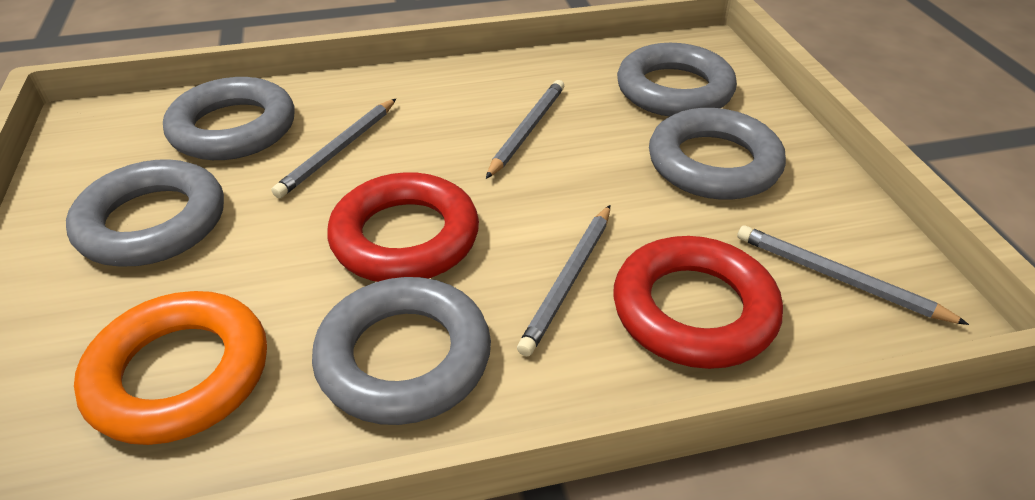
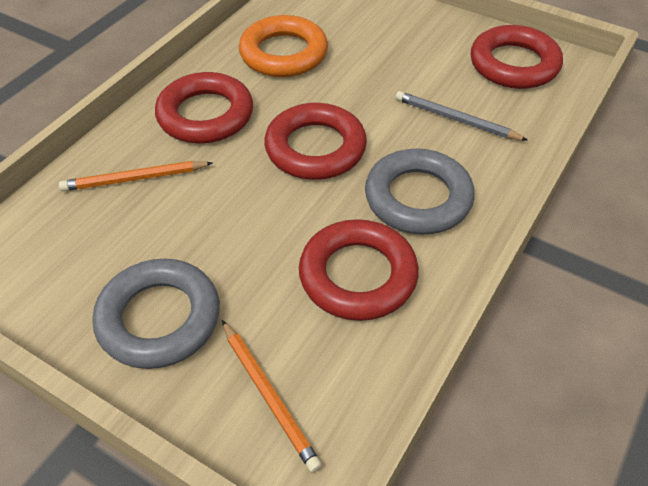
grey pencil: [271,99,396,198] [486,80,564,179] [517,205,610,356] [737,225,969,325] = 4 -> [395,91,528,141] = 1
grey ring: [66,159,224,266] [163,77,294,160] [312,277,491,425] [617,43,737,117] [649,108,786,200] = 5 -> [92,259,220,369] [365,148,475,234] = 2
orange pencil: none = 0 -> [59,161,212,191] [222,320,322,473] = 2
red ring: [327,172,479,282] [613,236,783,369] = 2 -> [155,72,253,143] [264,103,367,180] [299,219,419,321] [471,25,563,89] = 4

